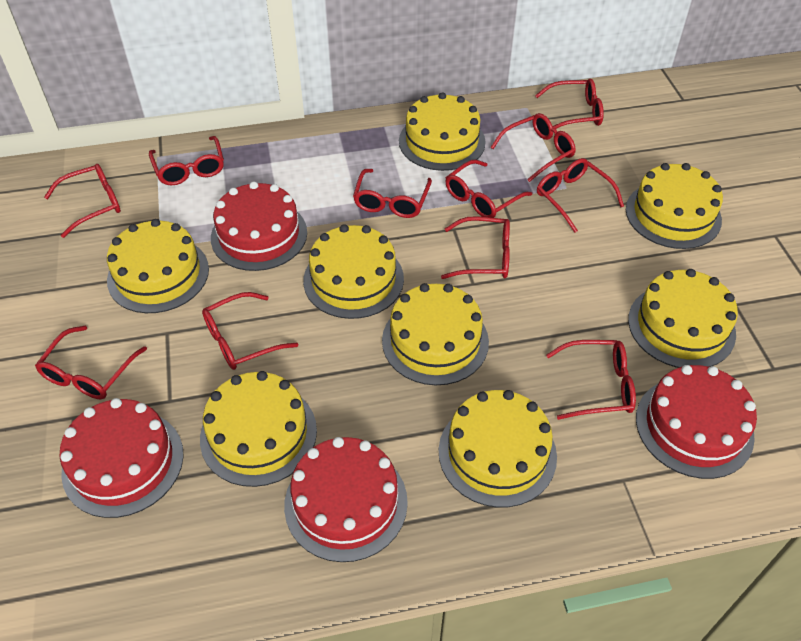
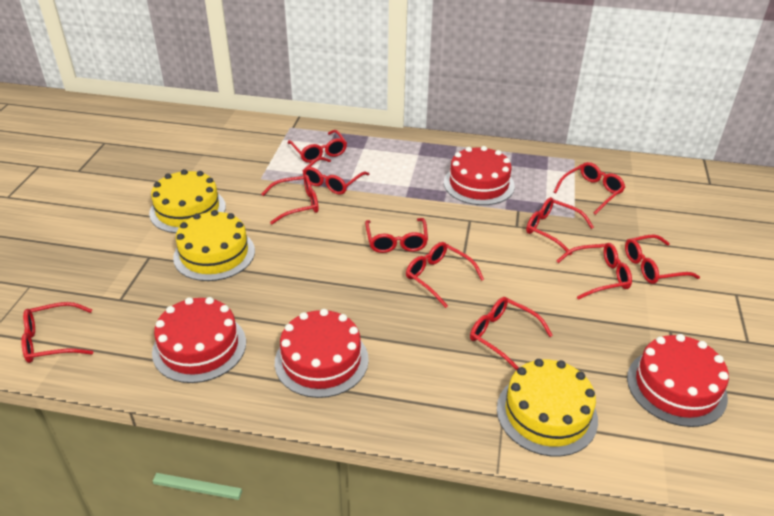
yellow cake: [107,219,209,313] [200,371,317,487] [303,224,404,319] [382,283,489,385] [399,92,486,171] [439,390,557,508] [626,163,723,249] [628,269,738,368] = 8 -> [149,169,226,233] [173,210,255,281] [497,359,598,457] = 3

